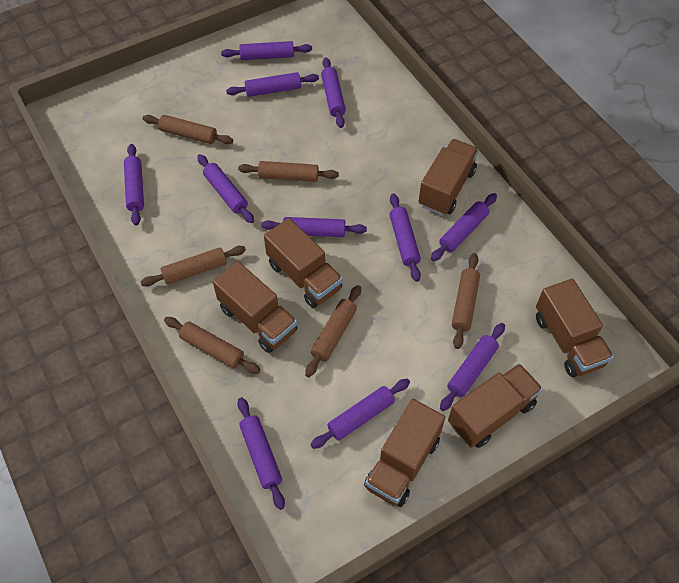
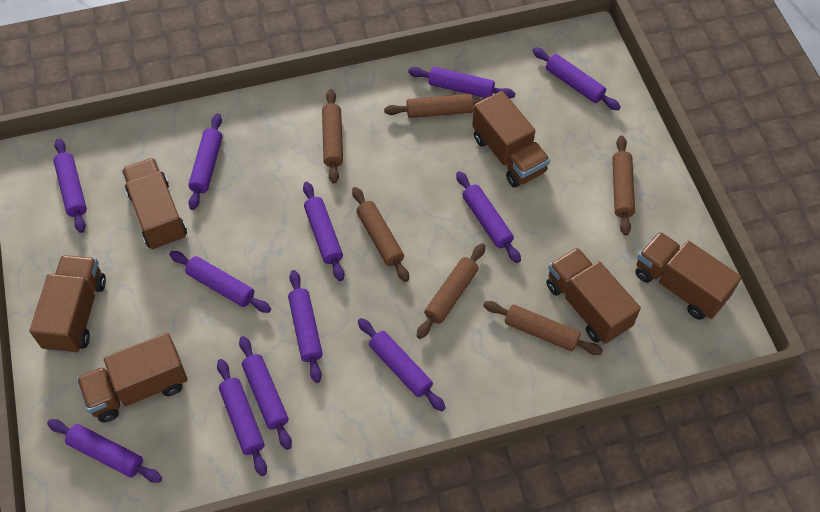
purple rolling pin: [124,144,144,226] [197,154,254,223] [221,41,312,60] [226,72,319,97] [237,397,285,510] [261,217,367,237] [311,378,410,449] [321,57,346,128] [389,194,421,282] [431,193,497,261] [440,323,505,411] = 11 -> [47,419,162,483] [53,139,87,233] [169,251,271,313] [188,113,222,210] [217,359,267,476] [239,336,292,450] [288,270,323,383] [303,182,345,281] [358,318,446,411] [408,67,516,99] [456,171,521,263] [532,47,621,110] = 12

